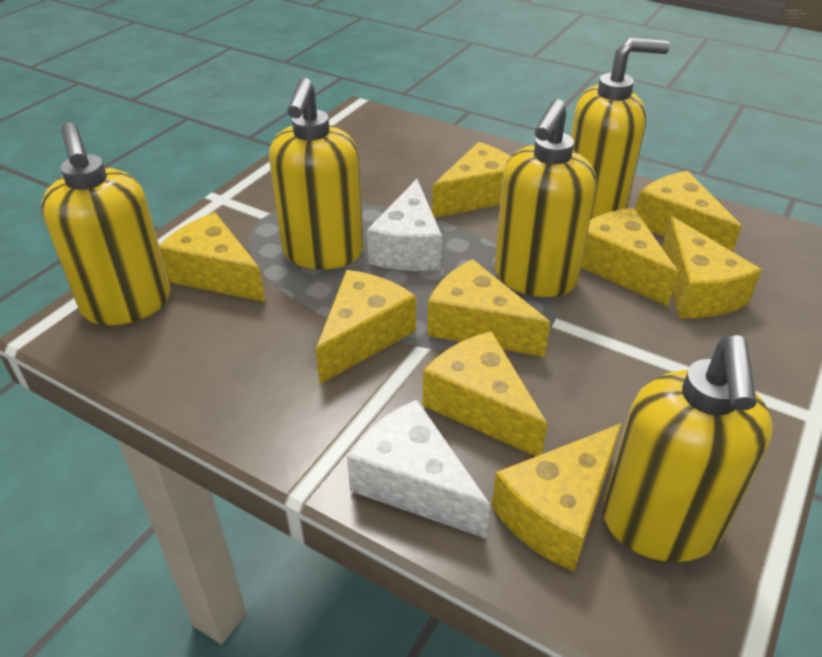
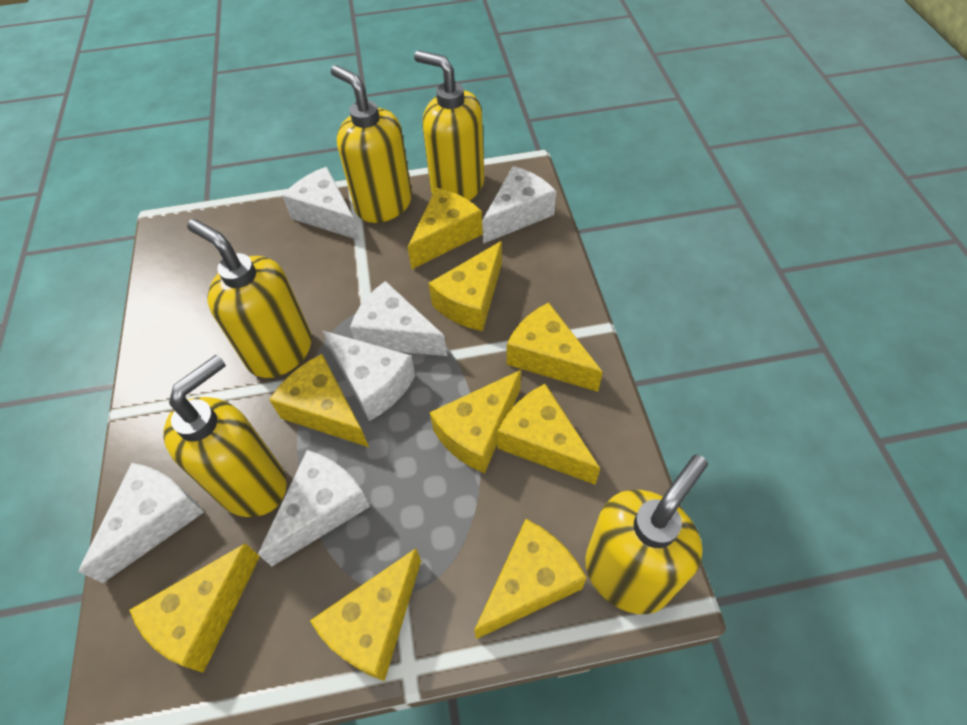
white cheese: [347,400,490,539] [367,179,442,271] = 2 -> [78,463,204,583] [258,450,370,566] [282,167,360,240] [322,330,416,421] [350,281,447,356] [482,166,556,244] = 6

